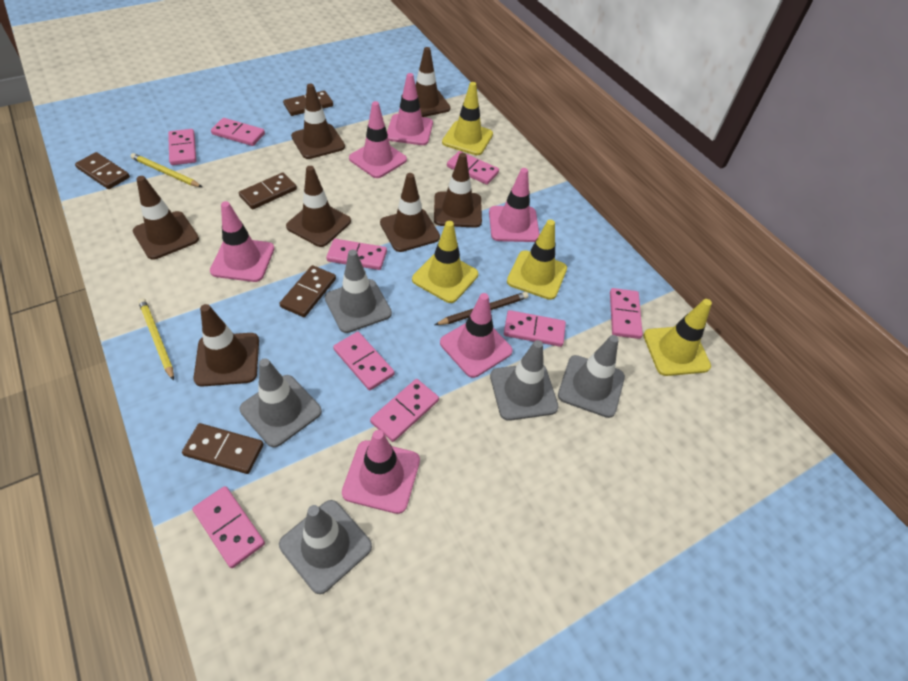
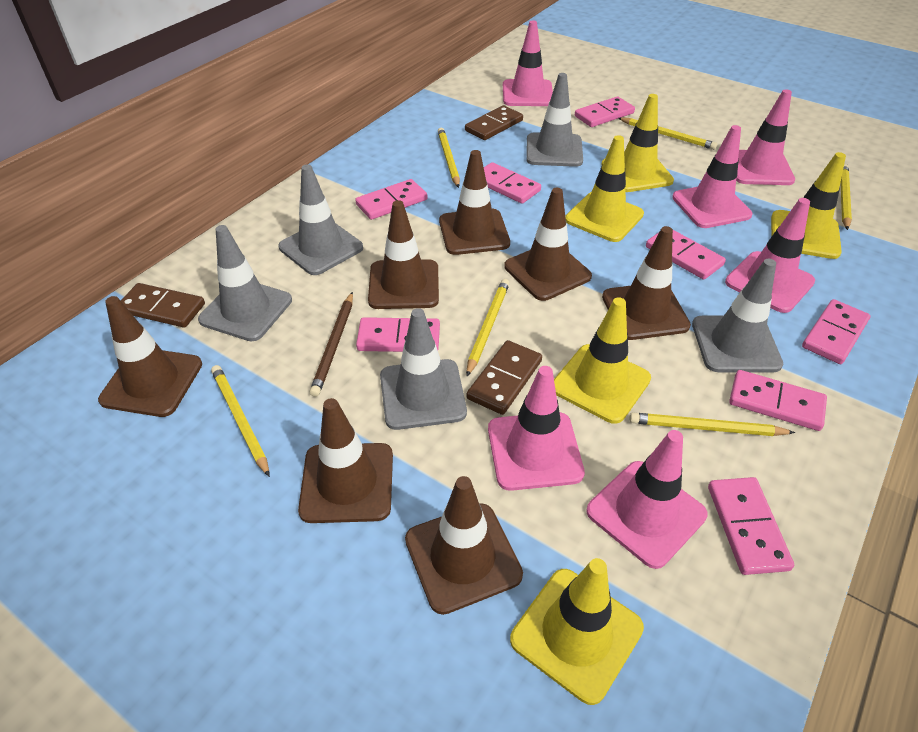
brown domino: [75,152,130,189] [182,423,263,474] [239,173,297,209] [279,265,336,317] [283,91,333,116] = 5 -> [121,283,205,328] [465,105,523,140] [467,340,542,415] = 3
pink domino: [168,129,196,165] [192,486,265,568] [211,118,265,146] [326,239,387,270] [333,332,394,391] [370,379,439,442] [447,151,499,185] [504,310,566,347] [610,288,643,339] = 9 -> [355,179,427,220] [356,317,440,352] [484,162,541,204] [575,96,635,127] [646,230,726,280] [708,477,794,575] [729,370,827,431] [802,299,871,364] = 8
yellow pencil: [131,153,202,187] [138,298,174,381] = 2 -> [211,365,270,477] [438,128,460,188] [466,279,510,376] [618,118,717,150] [630,412,795,436] [840,164,852,230] = 6
yellow traffic cone: [412,221,478,303] [442,82,493,155] [507,220,567,300] [643,299,712,376] = 4 -> [510,558,644,705] [554,297,651,424] [565,135,644,242] [601,94,674,192] [771,152,846,259] = 5

